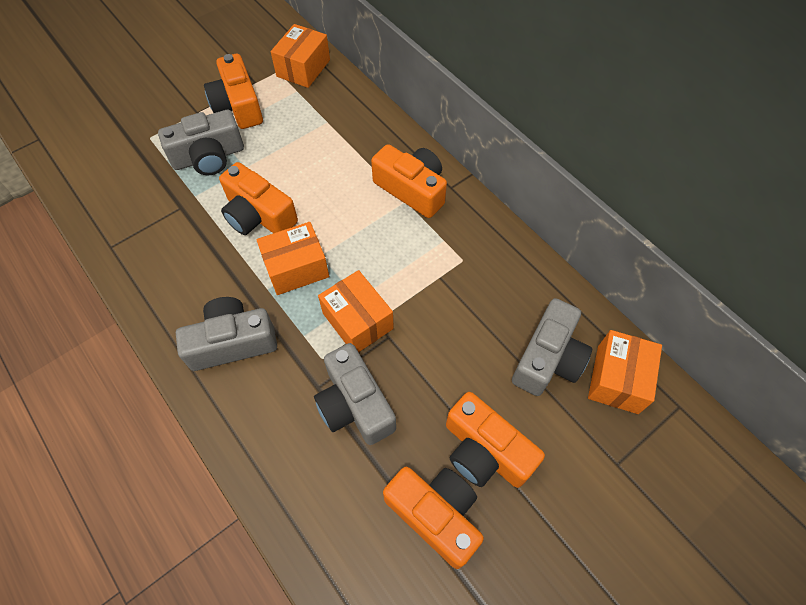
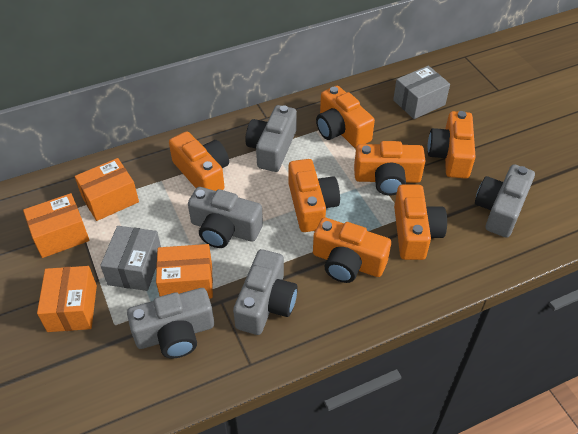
grey box: none = 0 -> [100,226,161,291] [393,66,450,119] = 2
grey camera: [158,110,244,175] [176,297,277,371] [314,343,396,445] [512,298,592,396] = 4 -> [127,288,214,358] [188,187,263,248] [233,249,298,335] [245,105,297,172] [475,164,535,238] = 5
orange camera: [204,54,263,129] [219,162,298,235] [371,144,447,218] [383,467,484,569] [446,392,545,488] = 5 -> [169,131,229,191] [288,159,340,232] [313,217,391,283] [316,86,375,148] [354,141,425,196] [394,184,447,260] [428,111,476,179] = 7

